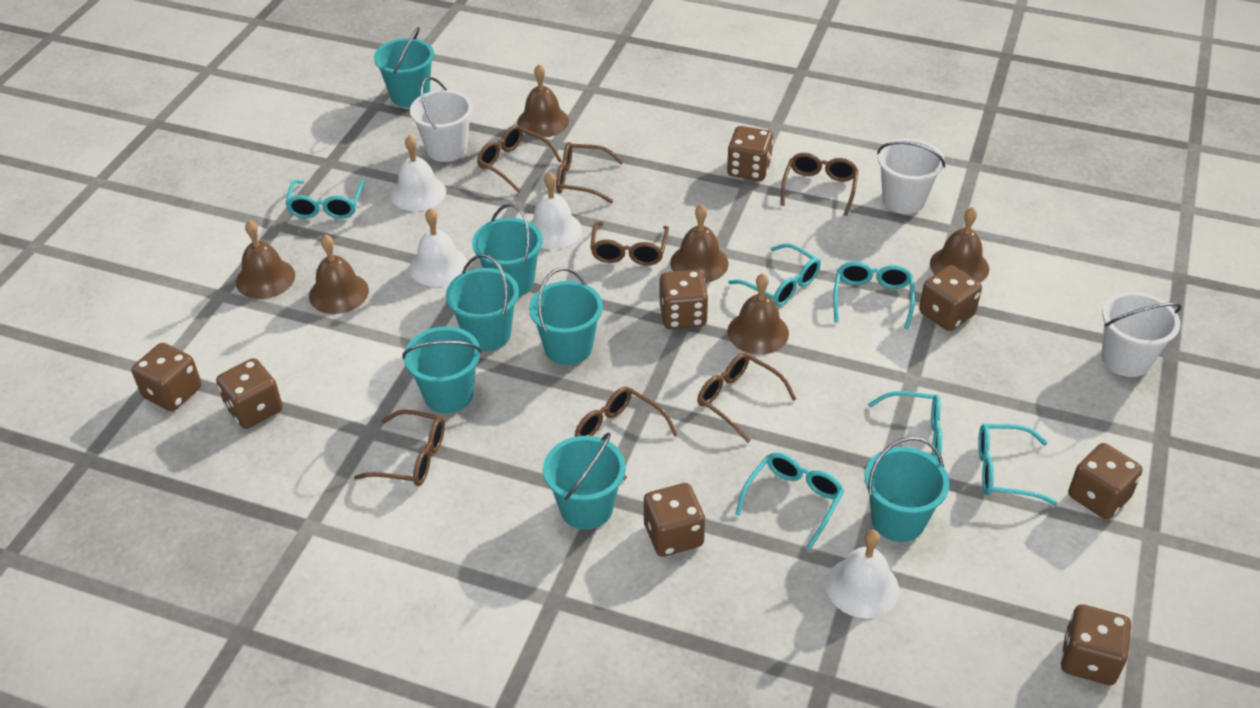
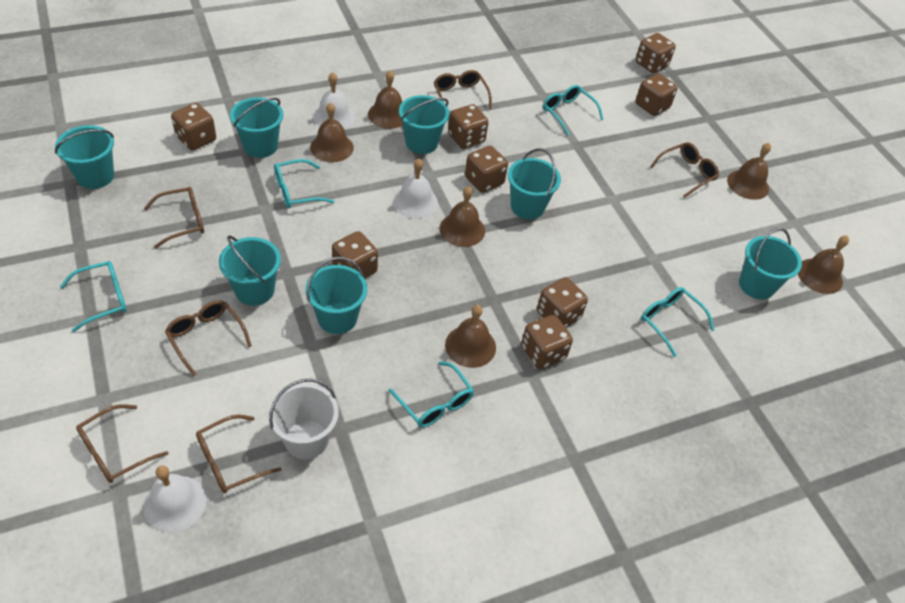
brown glasses: [354,410,445,486] [477,125,562,193] [556,142,623,203] [575,387,678,480] [590,221,669,265] [697,353,796,443] [781,153,858,216] = 7 -> [76,404,168,483] [144,187,204,248] [165,300,252,376] [196,414,282,493] [434,70,492,109] [650,142,719,198] = 6
turquoise glasses: [285,180,365,219] [728,243,821,307] [735,452,844,549] [833,262,915,330] [868,391,942,463] [978,424,1057,505] = 6 -> [60,261,127,332] [274,159,335,208] [388,361,474,428] [543,85,604,136] [641,287,714,357] = 5
white bell: [391,135,446,211] [410,208,468,287] [530,172,582,249] [826,530,899,618] = 4 -> [143,466,206,533] [313,72,355,129] [393,158,438,219] = 3
white bucket: [410,77,473,162] [877,138,945,214] [1101,292,1182,377] = 3 -> [269,379,339,459] = 1

